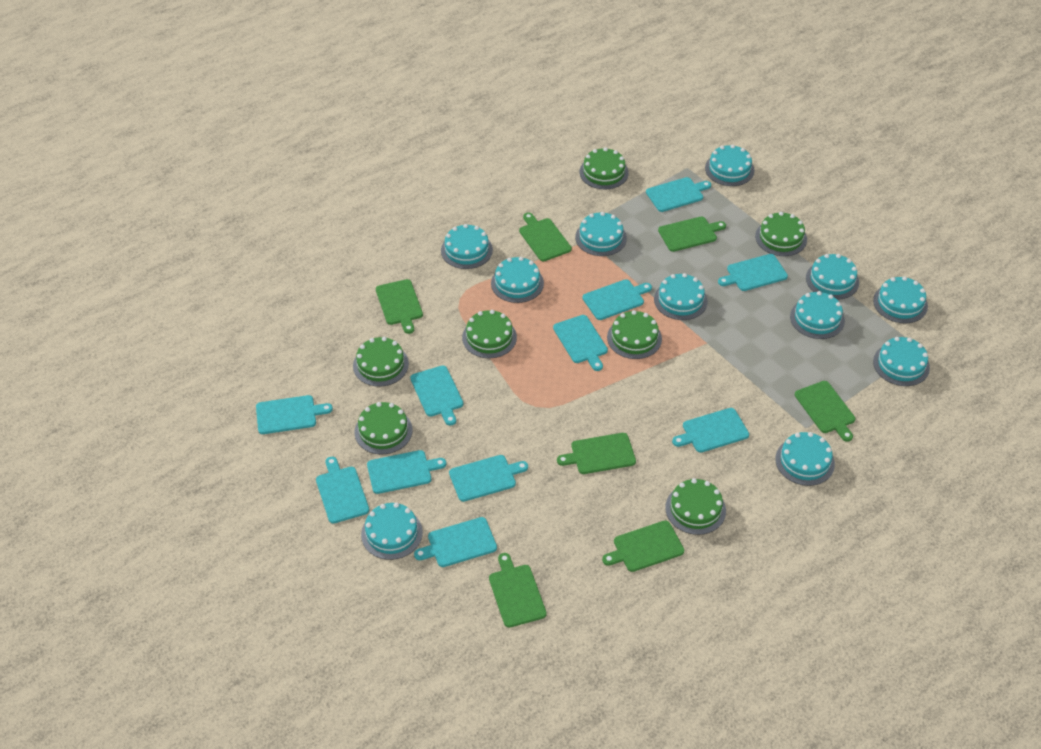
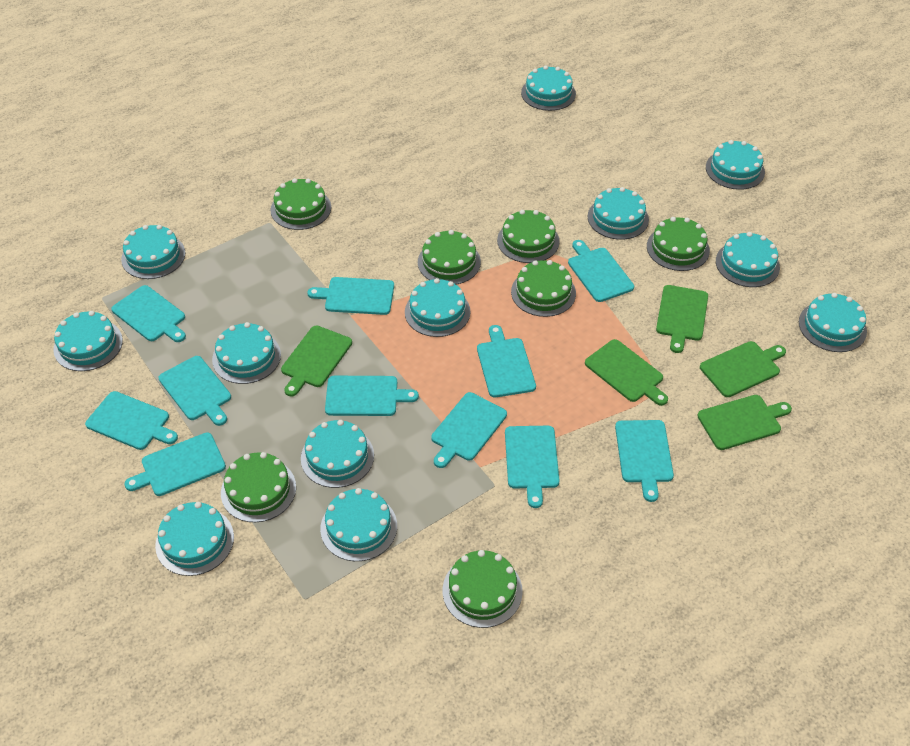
green cutting board: [376,279,423,334] [489,553,547,628] [519,213,572,261] [557,433,636,474] [602,521,684,572] [658,216,726,252] [795,381,855,442] = 7 -> [281,325,352,397] [585,339,668,406] [656,285,708,353] [698,395,792,450] [700,341,786,397] = 5
turquoise cake: [361,503,423,560] [441,224,493,269] [491,257,544,303] [575,212,627,256] [654,273,708,320] [705,145,754,186] [775,432,835,486] [790,291,845,339] [806,254,859,300] [873,276,928,323] [873,337,930,386] = 11 -> [53,311,123,371] [121,225,185,279] [155,502,234,576] [212,322,281,384] [301,420,374,488] [320,488,397,561] [405,278,471,337] [521,66,576,111] [588,187,649,240] [706,140,765,190] [716,232,780,287] [799,293,867,352] = 12

